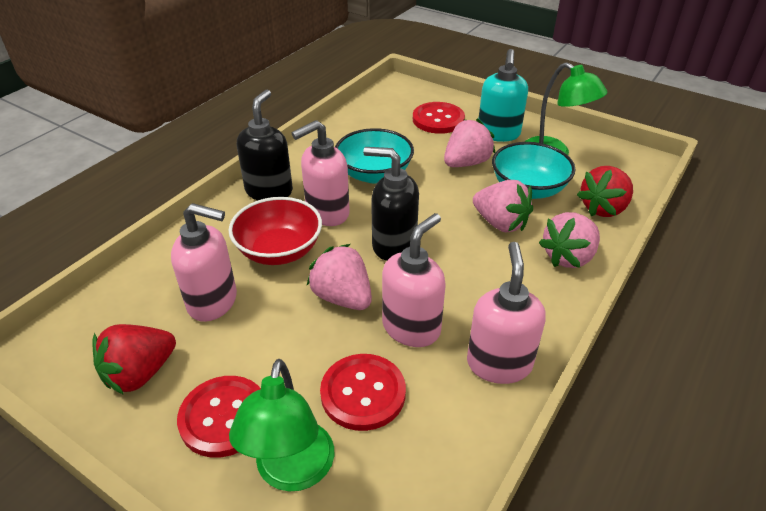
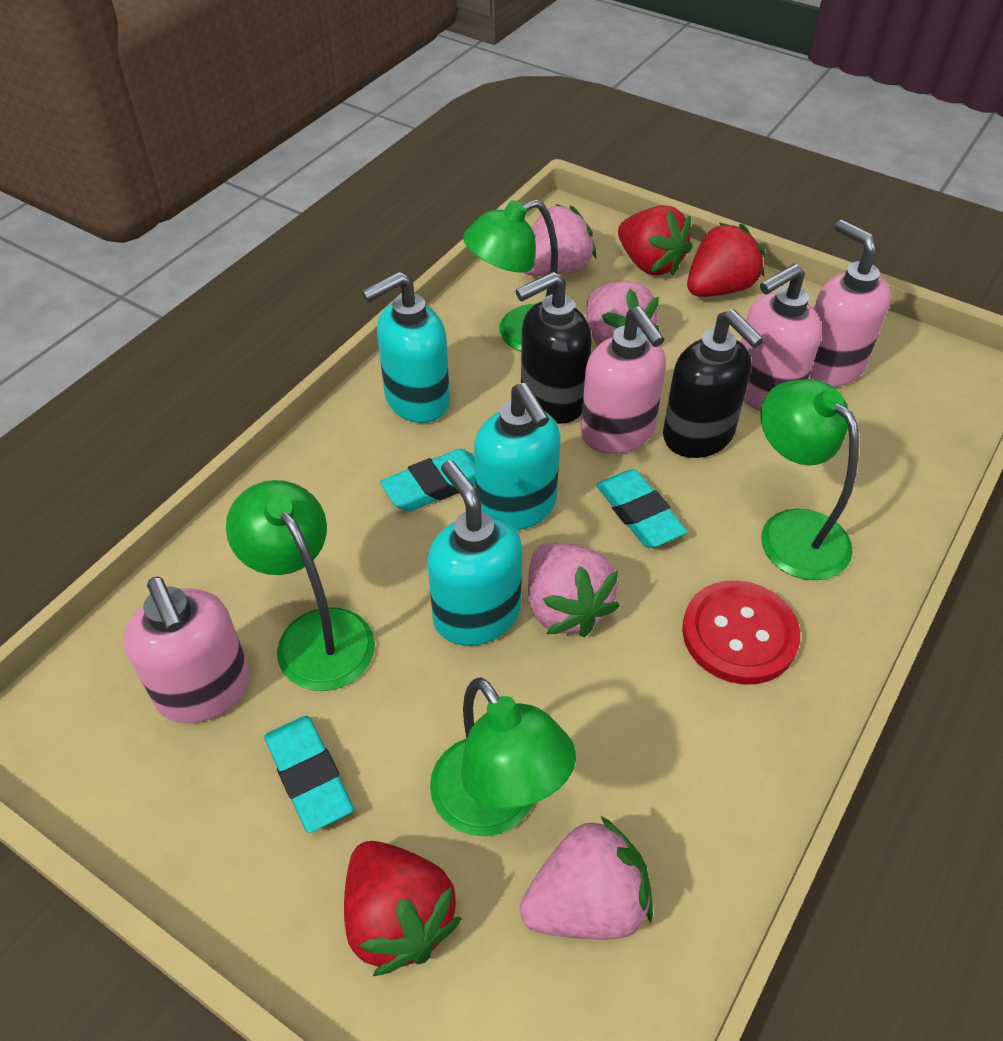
green lamp: [229,359,334,492] [524,62,608,155] = 2 -> [226,480,375,691] [430,677,576,836] [463,200,558,351] [761,379,859,580] = 4
red bowl: [228,197,322,265] = 1 -> none = 0
red button: [177,376,261,458] [320,354,406,431] [413,102,465,134] = 3 -> [682,580,800,685] = 1
red strawberry: [92,324,176,395] [577,166,633,217] = 2 -> [344,841,462,976] [618,205,692,276] [687,223,765,297] = 3
turquoise bowl: [335,128,414,183] [492,142,576,199] = 2 -> none = 0
turquoise eraser: none = 0 -> [264,716,354,833] [380,448,475,512] [596,469,687,548] = 3
turquoise soap dispenser: [479,49,528,142] = 1 -> [362,271,450,423] [427,460,522,646] [474,383,561,530] = 3

